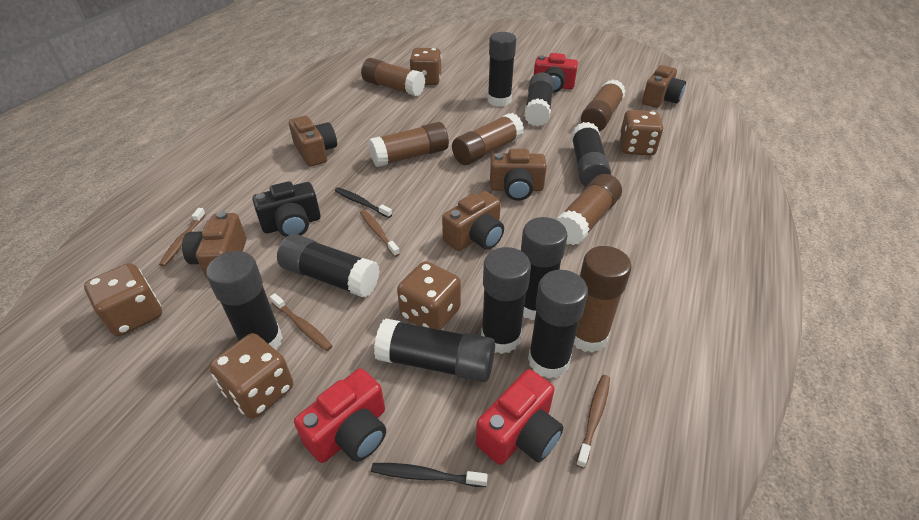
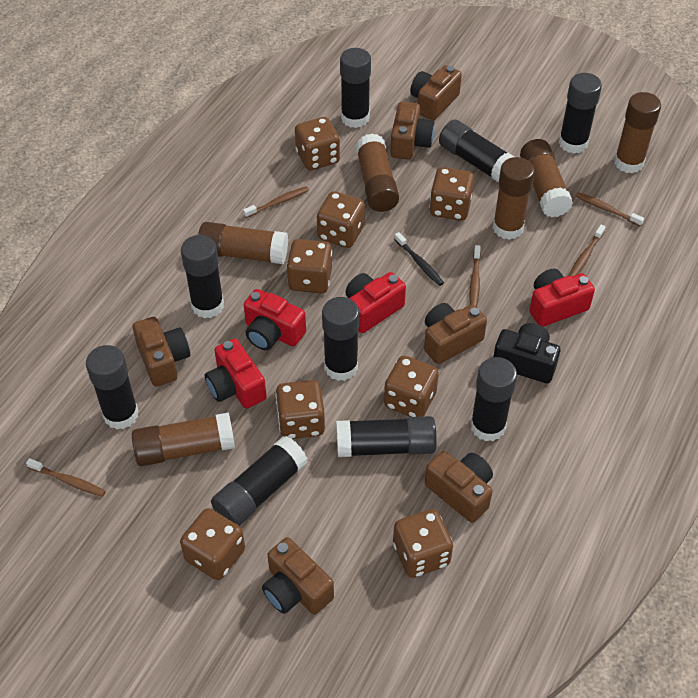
black toothbrush: [335,187,392,218] [371,463,488,487] = 2 -> [394,232,444,286] = 1
brown camera: [182,211,246,280] [289,116,337,167] [442,191,504,251] [490,149,547,201] [642,65,686,108] = 5 -> [133,317,190,387] [262,537,334,615] [390,102,435,160] [410,65,462,120] [424,303,487,364] [425,451,493,523] = 6
brown dice: [84,263,162,337] [209,333,293,419] [397,261,461,330] [410,48,441,85] [619,110,663,156] = 5 -> [180,508,245,580] [275,380,325,439] [286,239,332,294] [295,117,340,170] [317,191,365,248] [384,356,439,417] [393,509,453,578] [429,167,474,221] = 8
brown toothbrush: [159,208,206,267] [270,293,332,351] [360,210,400,257] [576,375,610,469] = 4 -> [26,458,106,497] [243,186,309,218] [470,245,481,307] [569,224,606,277] [575,192,644,226] = 5
red camera: [294,368,386,463] [476,369,563,465] [534,53,578,93] = 3 -> [205,338,267,409] [244,289,306,350] [345,272,406,333] [529,269,595,327] = 4

